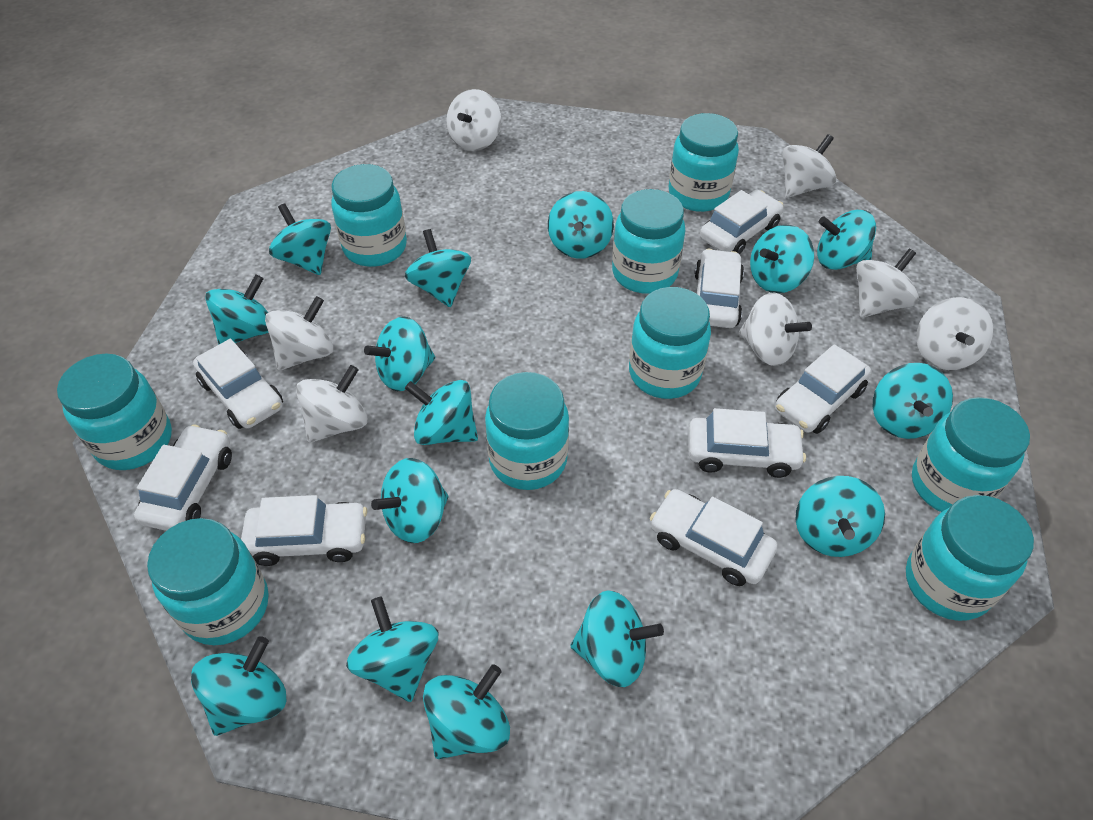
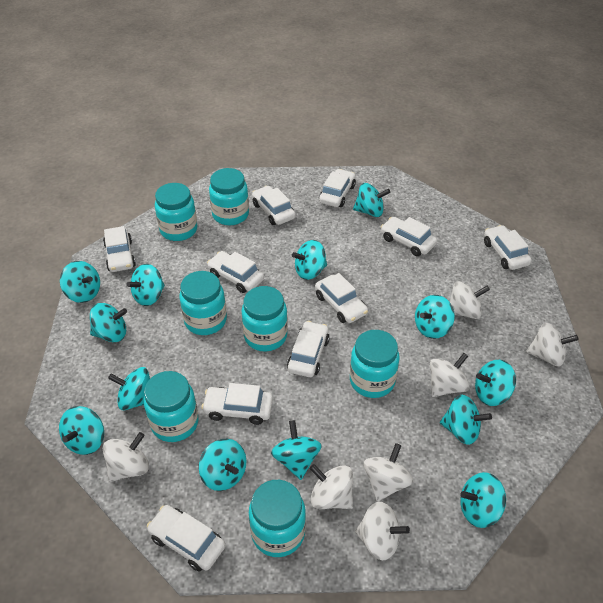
turquoise jar: [57,354,172,470] [147,518,269,645] [331,164,407,267] [485,372,569,490] [612,189,685,294] [629,287,711,399] [669,113,739,212] [906,495,1034,621] [912,397,1030,512] = 9 -> [143,371,199,442] [155,183,197,241] [179,271,227,335] [209,168,249,225] [242,286,288,352] [249,480,306,557] [350,330,399,398] = 7
turquoise spinning top: [191,636,286,736] [205,274,269,345] [269,203,331,275] [346,596,438,702] [364,316,435,391] [371,458,449,543] [405,229,471,307] [405,380,478,445] [423,664,510,759] [548,191,614,259] [571,590,664,687] [750,225,814,293] [795,476,885,557] [817,210,876,270] [873,363,953,439] = 15 -> [59,406,104,455] [60,261,100,303] [90,303,127,342] [108,367,150,410] [127,264,165,306] [199,439,246,491] [271,420,322,480] [292,240,327,280] [353,183,390,217] [415,295,455,339] [440,395,492,445] [460,472,506,528] [475,360,516,406] = 13
white car: [134,424,232,531] [193,339,283,429] [241,495,367,566] [650,489,778,586] [688,408,806,478] [694,249,744,328] [700,190,783,254] [775,344,871,434] = 8 -> [103,226,136,272] [147,505,225,571] [201,383,273,425] [207,251,264,293] [252,186,296,225] [287,321,330,377] [315,273,368,323] [319,169,356,207] [381,217,437,256] [484,225,532,270] = 10

